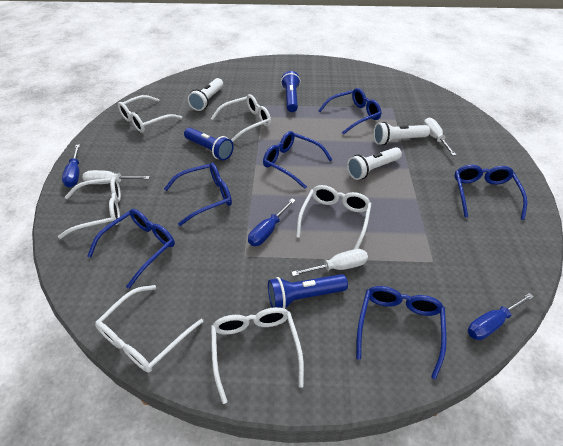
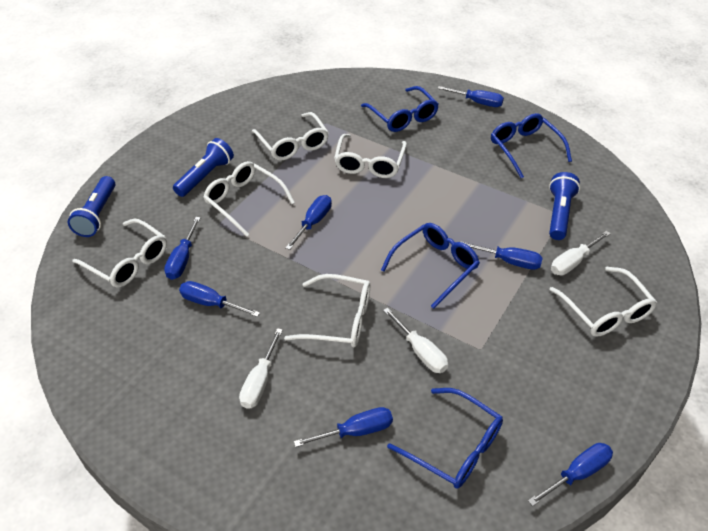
blue glasses: [88,209,175,289] [164,163,232,226] [263,131,333,189] [318,88,381,135] [356,286,447,380] [454,165,527,220] = 6 -> [361,86,439,132] [381,223,480,309] [387,388,503,489] [491,113,572,178] = 4
blue screwdriver: [62,144,80,188] [248,199,296,246] [467,293,534,340] = 3 -> [164,217,201,280] [179,281,260,317] [285,195,332,250] [294,407,393,447] [437,86,504,107] [460,241,543,270] [528,443,613,506] = 7
white flashlight: [188,78,223,111] [347,147,402,180] [373,122,430,145] = 3 -> none = 0

